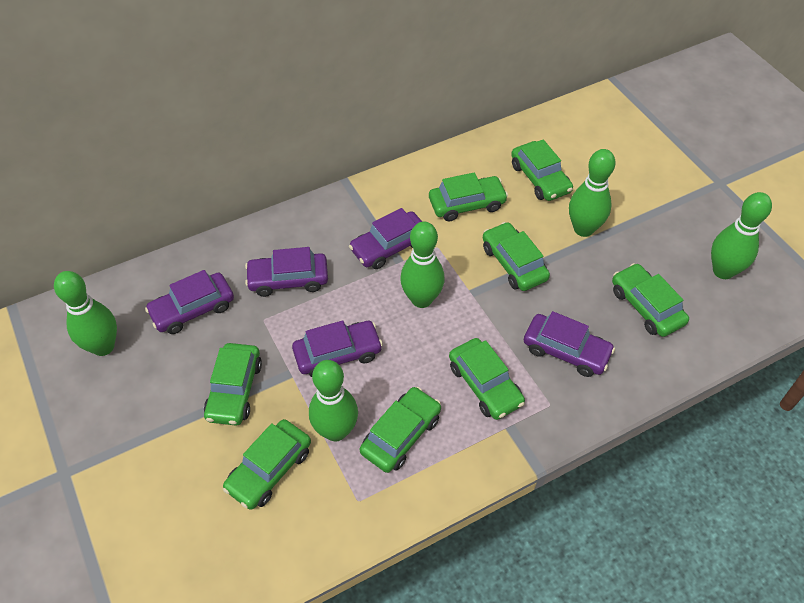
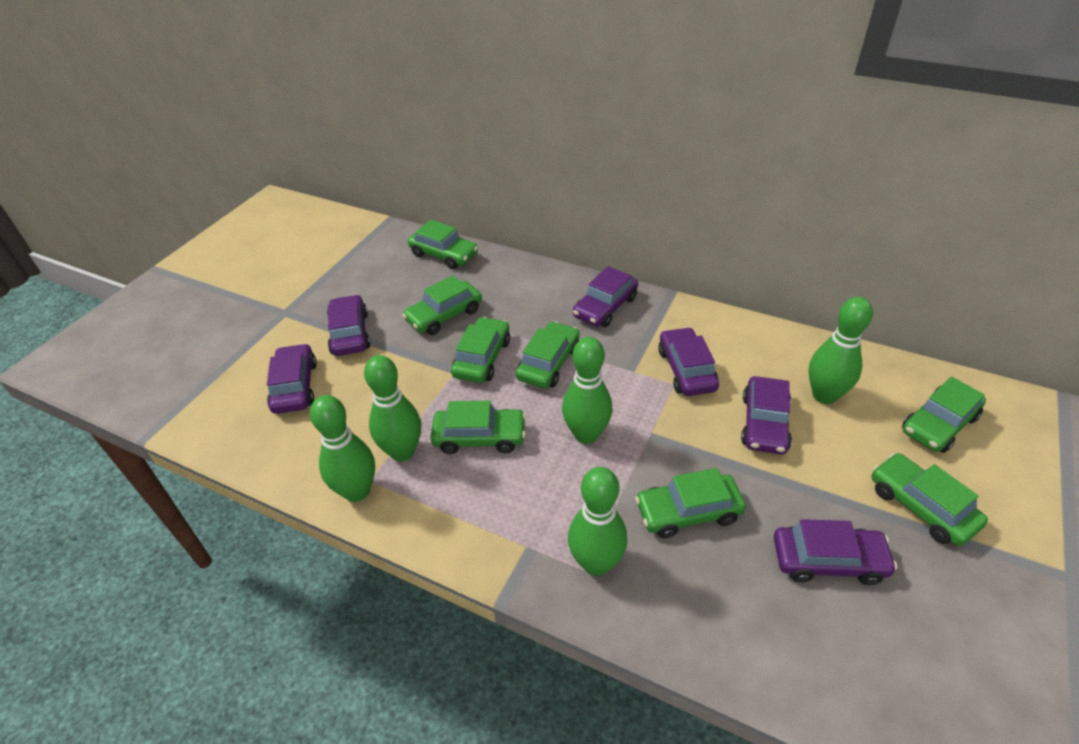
purple car: [145,270,234,334] [245,247,328,297] [292,320,383,377] [349,208,422,269] [524,311,615,377] = 5 -> [267,343,317,414] [327,295,370,356] [573,266,638,327] [658,327,719,396] [741,376,792,455] [774,519,897,585] = 6

